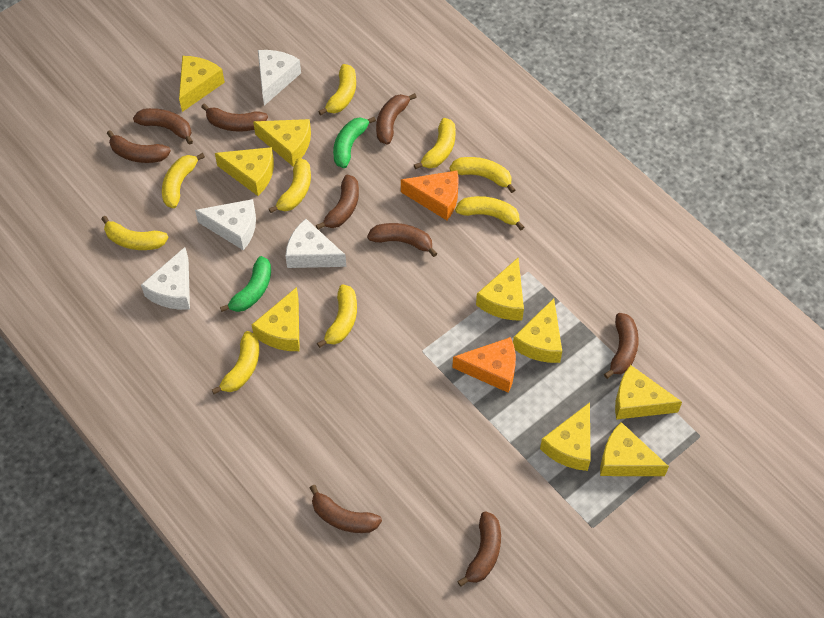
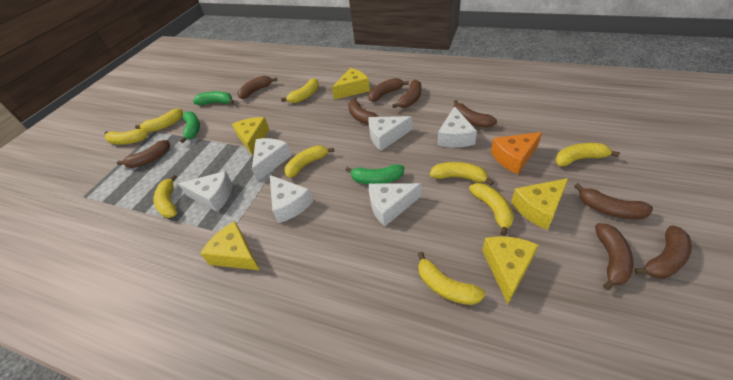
green banana: [220,256,271,312] [333,117,376,168] = 2 -> [180,111,200,143] [193,91,234,105] [346,164,404,184] = 3
orange cheese: [401,171,459,220] [452,337,516,393] = 2 -> [491,132,542,174] = 1
white cheese: [141,247,190,310] [195,199,256,250] [258,50,301,106] [285,219,346,268] = 4 -> [178,171,232,212] [252,138,292,181] [270,175,313,223] [368,116,412,151] [369,183,421,227] [437,106,477,147] = 6
yellow cheese: [179,56,225,112] [215,147,274,196] [252,287,300,351] [253,119,311,166] [476,257,524,321] [513,298,562,363] [540,402,591,471] [600,422,669,476] [615,365,682,420] = 9 -> [200,221,260,270] [232,117,270,156] [332,68,370,100] [482,236,539,304] [511,178,568,230] = 5

